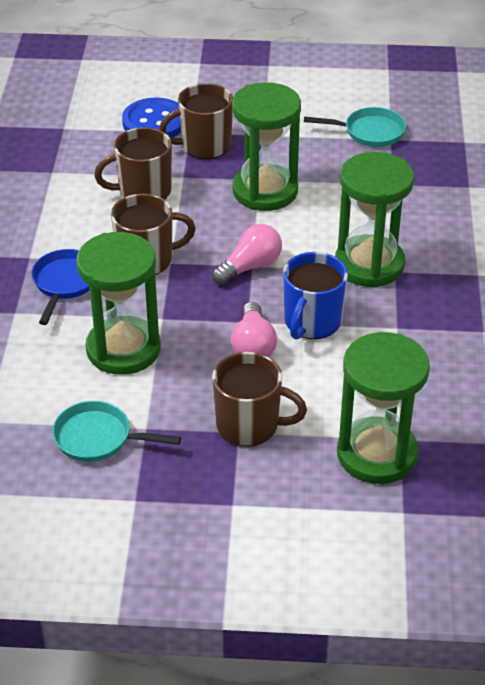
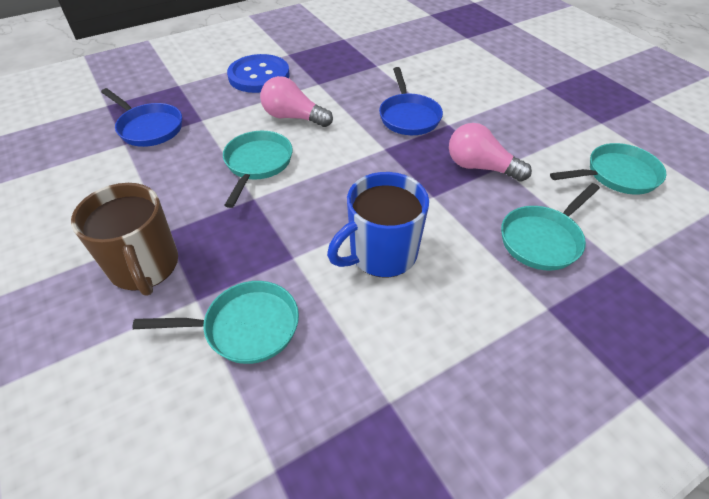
blue pan: [32,249,90,325] = 1 -> [101,88,182,147] [379,67,443,135] = 2
brown mug: [94,127,172,199] [111,194,196,275] [159,83,233,159] [212,352,307,446] = 4 -> [71,183,178,296] = 1
green hourglass: [76,232,161,375] [232,82,301,211] [335,152,414,288] [337,332,430,484] = 4 -> none = 0
turquoise pan: [52,401,181,462] [304,107,406,147] = 2 -> [132,281,299,364] [223,131,293,208] [501,183,600,271] [550,143,666,195] = 4

